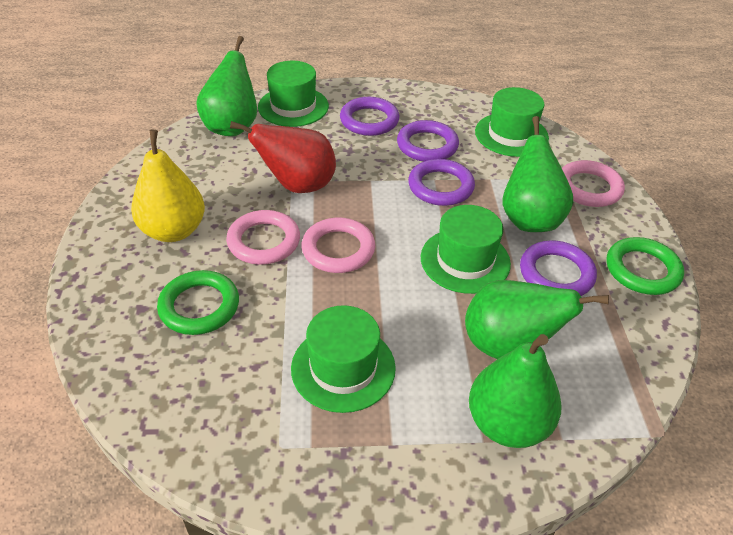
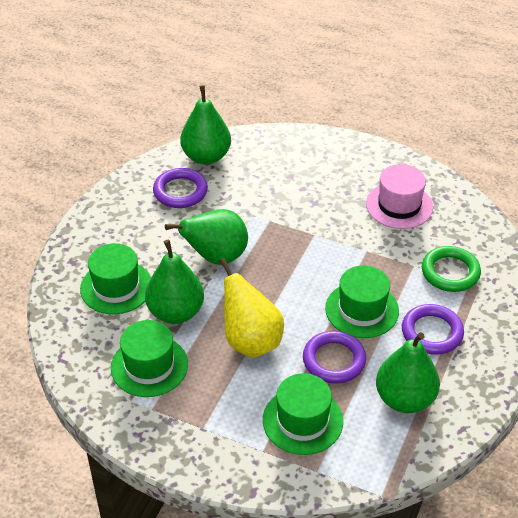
green ring: [157,270,239,335] [607,237,684,295] = 2 -> [422,246,481,292] = 1
pink hat: none = 0 -> [366,164,433,229] = 1
pink ring: [226,210,300,265] [301,218,375,273] [562,160,625,207] = 3 -> none = 0
purple ring: [340,97,400,136] [397,120,459,162] [408,159,475,206] [520,240,597,296] = 4 -> [153,168,208,208] [303,331,366,384] [402,304,464,355] = 3
red pear: [230,121,336,193] = 1 -> none = 0

